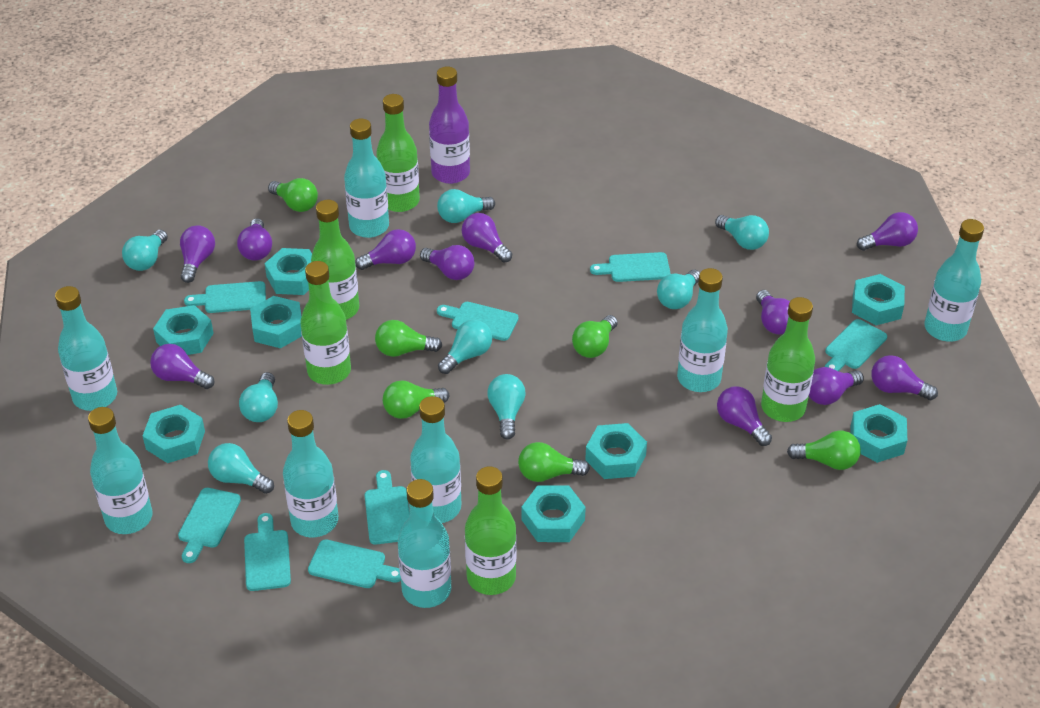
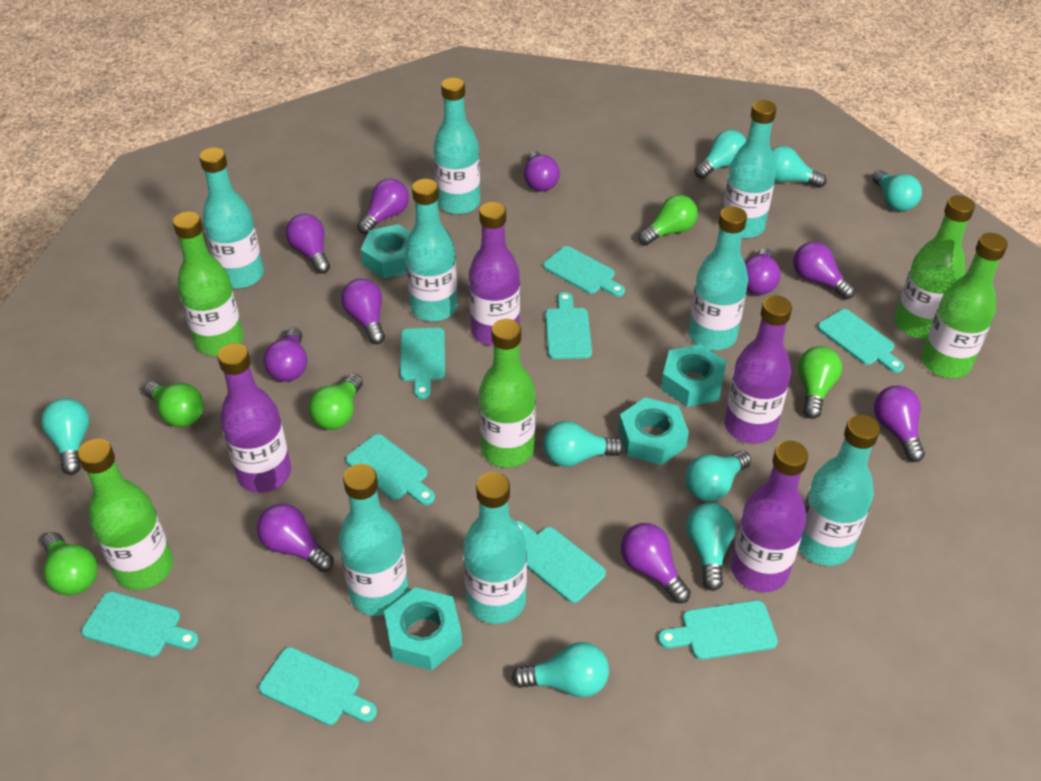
green light bulb: [268,178,318,212] [375,320,442,357] [383,380,449,419] [518,442,590,482] [572,315,618,358] [787,431,861,470] = 6 -> [42,532,98,595] [144,381,204,427] [309,374,363,430] [638,195,698,245] [798,346,842,419] = 5
purple bottle: [429,66,470,184] = 1 -> [217,343,291,493] [469,202,520,346] [724,296,792,444] [731,441,808,592] = 4
purple light bulb: [150,344,214,389] [180,225,215,283] [237,218,272,261] [355,229,416,270] [420,245,474,280] [462,213,512,263] [717,386,772,446] [756,290,790,335] [809,367,864,405] [857,212,918,251] [871,355,938,400] = 11 -> [257,504,334,572] [264,327,307,382] [286,214,330,274] [341,279,385,344] [357,178,409,234] [524,151,560,191] [621,523,691,603] [745,248,781,295] [793,242,855,299] [874,385,925,462] = 10
turquoise cutting board: [178,488,241,563] [184,281,266,313] [244,513,291,591] [308,539,401,588] [364,470,410,544] [437,302,519,341] [590,252,671,282] [825,319,887,371] = 8 -> [81,591,199,657] [259,647,377,725] [346,434,435,505] [400,328,445,399] [515,521,606,603] [543,246,625,297] [545,292,592,359] [658,600,778,660] [817,309,904,373] = 9
turquoise nut: [143,405,205,463] [153,305,214,355] [250,296,302,348] [264,248,312,295] [522,485,586,542] [585,423,647,479] [851,404,907,463] [852,274,905,325] = 8 -> [360,224,411,278] [384,587,462,671] [619,397,689,465] [661,344,727,407] = 4

